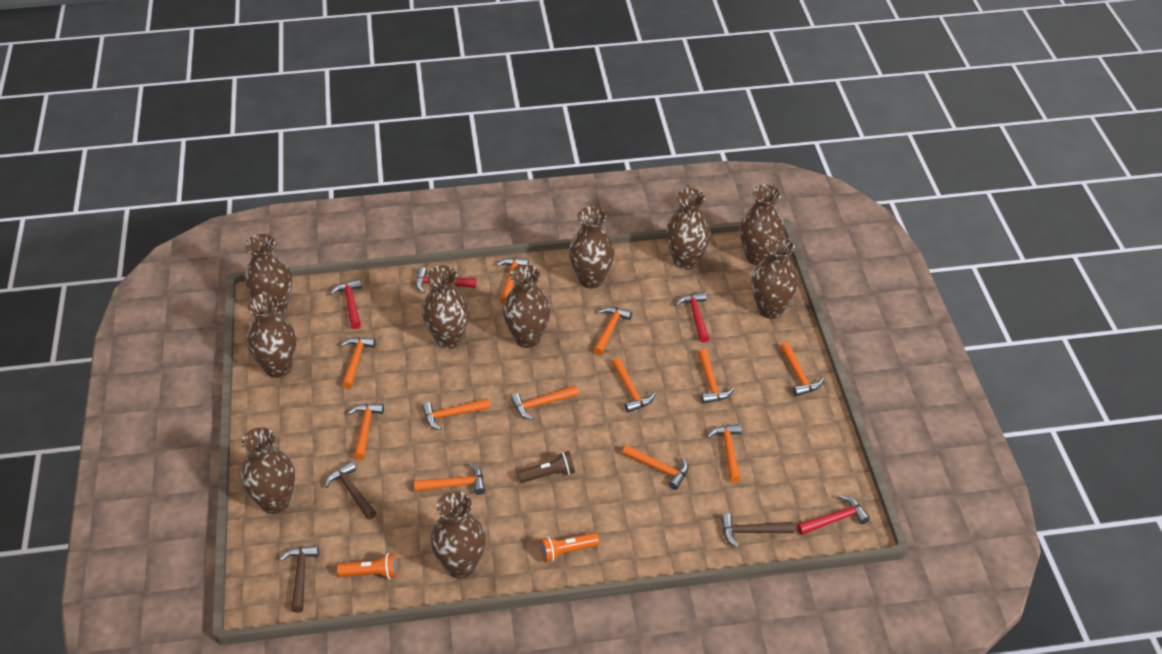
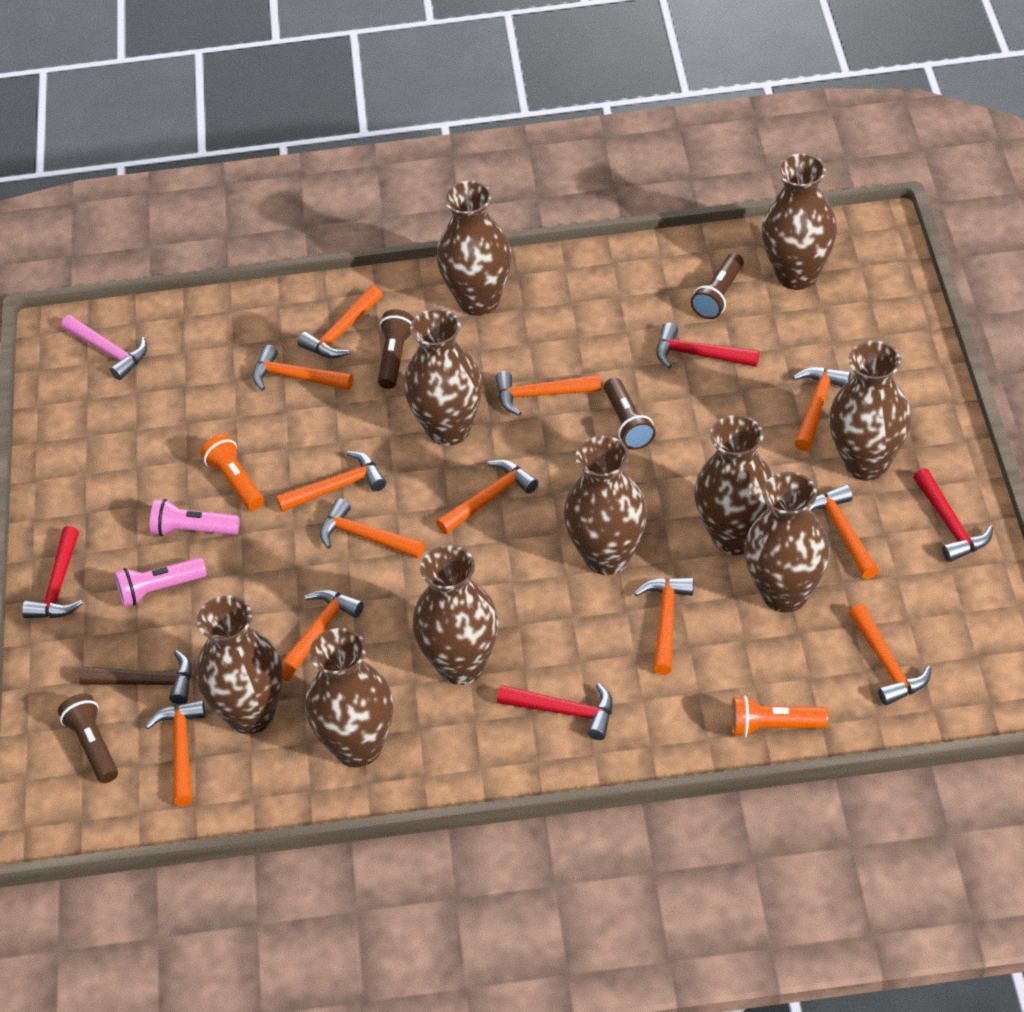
brown flashlight: [518,451,575,483] = 1 -> [58,694,118,783] [378,309,414,389] [604,378,656,450] [690,253,744,319] = 4
brown hammer: [280,545,319,613] [325,461,376,519] [721,513,794,548] = 3 -> [78,650,192,705] = 1
pink flashlight: none = 0 -> [115,558,207,607] [150,499,240,536] = 2
pink hammer: none = 0 -> [61,315,147,380] = 1

